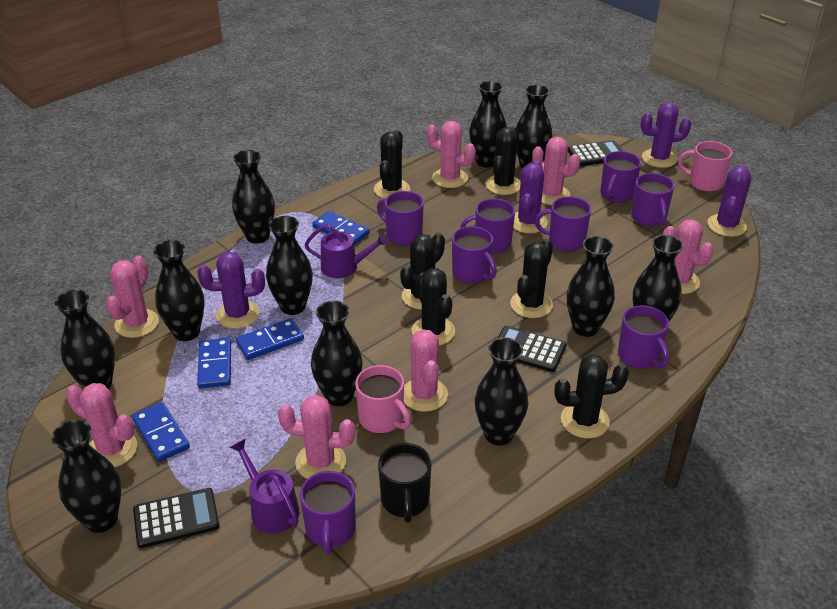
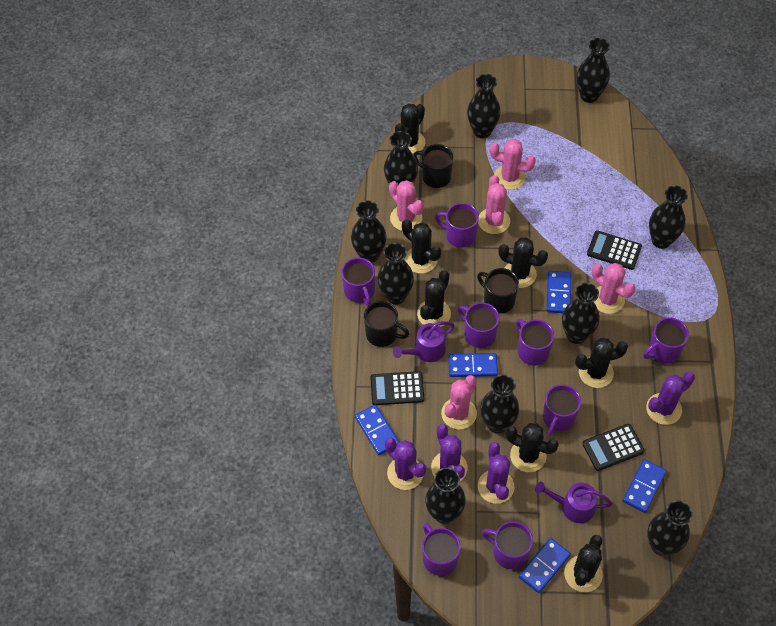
black cactus: [374,130,410,198] [400,233,445,310] [411,268,455,345] [485,126,521,195] [510,239,553,318] [554,354,629,438] = 6 -> [395,103,425,154] [402,219,441,274] [417,270,451,327] [498,237,548,288] [506,423,559,472] [564,535,603,592] [575,338,628,388] = 7
black mug: [378,443,431,523] = 1 -> [364,301,409,347] [413,144,453,188] [477,268,519,314] = 3
black vase: [52,420,121,533] [55,290,115,389] [153,240,205,341] [232,150,275,244] [266,216,313,315] [311,301,363,406] [469,81,507,168] [475,337,529,446] [516,84,553,169] [567,236,615,337] [633,235,683,321] = 11 -> [351,201,387,263] [377,243,414,305] [384,131,418,184] [425,468,466,524] [467,74,501,138] [480,375,519,434] [562,283,599,344] [577,38,610,103] [647,500,693,556] [649,186,688,249] = 10
blue domino: [132,402,190,462] [197,338,231,388] [236,318,304,360] [312,211,370,245] = 4 -> [355,405,399,455] [448,353,498,377] [519,538,571,593] [547,271,571,313] [623,459,666,513] = 5
pink cactus: [66,383,137,467] [106,256,159,338] [278,395,355,479] [404,329,448,412] [427,121,476,188] [532,137,580,205] [663,219,714,294] = 7 -> [389,180,424,231] [441,375,477,429] [478,175,510,234] [489,139,536,190] [592,263,636,314] = 5
pink mug: [355,365,411,433] [678,141,732,192] = 2 -> none = 0

